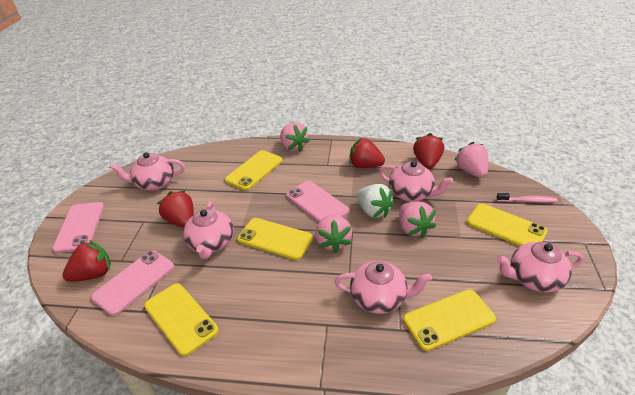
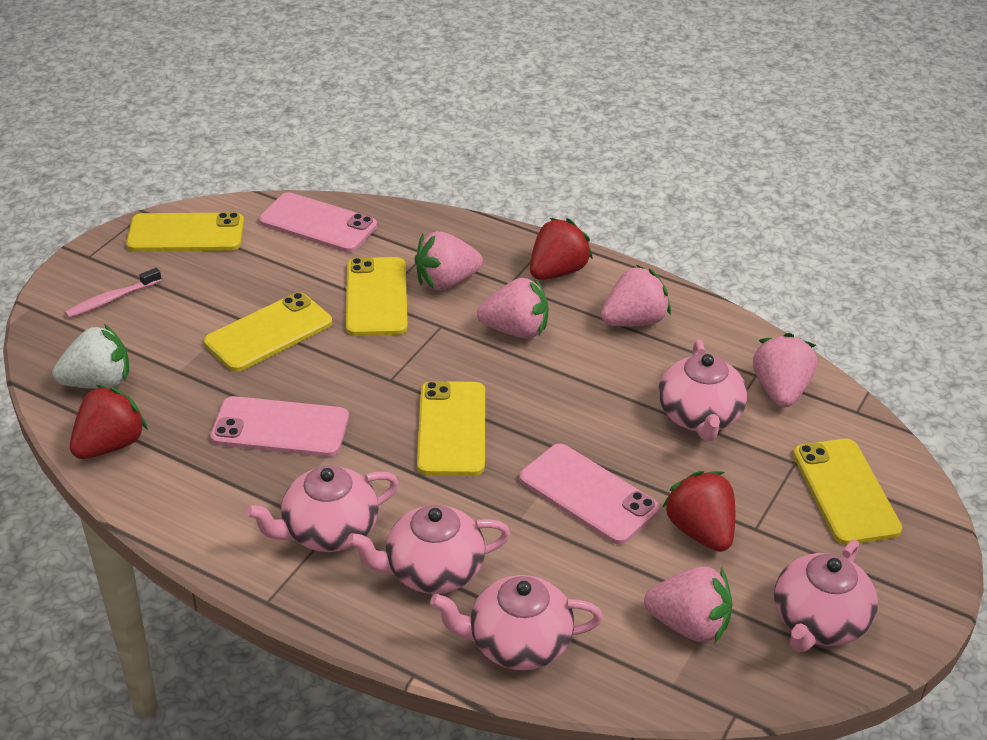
pink strawberry: [280,123,310,152] [315,215,352,253] [399,201,436,239] [455,142,488,178] = 4 -> [415,231,483,290] [477,278,549,339] [601,265,671,327] [644,566,732,643] [753,333,817,407] = 5
red strawberry: [62,240,111,282] [157,190,194,228] [349,138,385,168] [413,133,444,169] = 4 -> [70,385,148,459] [530,218,593,280] [662,471,735,552] = 3

